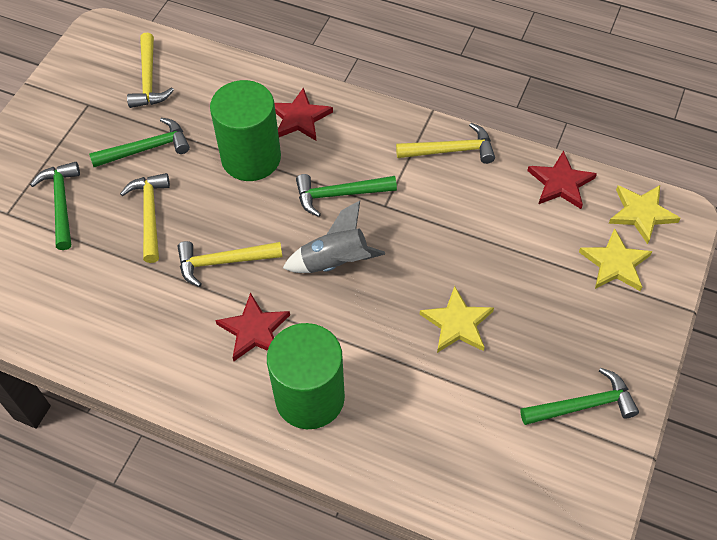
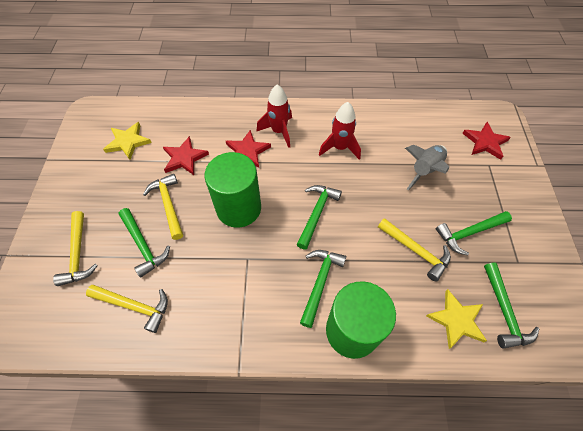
green hammer: [30,162,80,250] [89,118,190,167] [296,174,397,217] [520,368,639,425] = 4 -> [118,208,170,278] [296,185,342,250] [300,250,346,328] [436,211,512,255] [484,262,539,349] = 5
red rocket: none = 0 -> [256,85,292,148] [319,102,361,160] = 2
yellow star: [420,286,494,353] [579,228,653,291] [609,185,681,244] = 3 -> [103,122,152,160] [426,289,487,349] = 2

